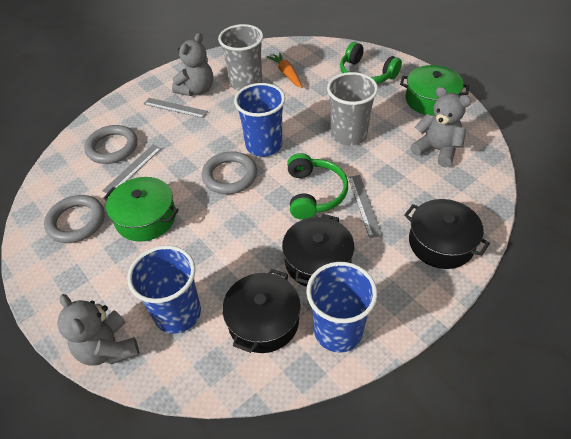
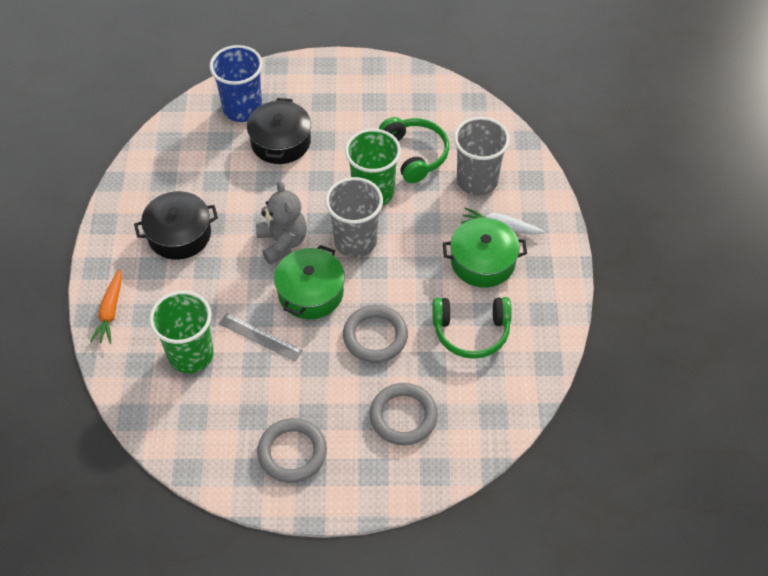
black pot: [222,269,301,353] [282,214,354,287] [404,199,490,269] = 3 -> [134,191,218,260] [247,98,311,164] = 2
blue cup: [127,245,201,334] [234,83,285,157] [306,262,377,353] = 3 -> [210,45,263,122] = 1
green cup: none = 0 -> [149,291,214,373] [345,129,401,206] = 2
grey ruler: [102,144,161,194] [144,98,208,118] [348,175,383,238] = 3 -> [219,313,303,361] = 1
grey teddy bear: [57,294,139,366] [172,33,213,96] [411,87,471,167] = 3 -> [256,181,307,264] = 1
white carrot: none = 0 -> [461,208,545,234] = 1

